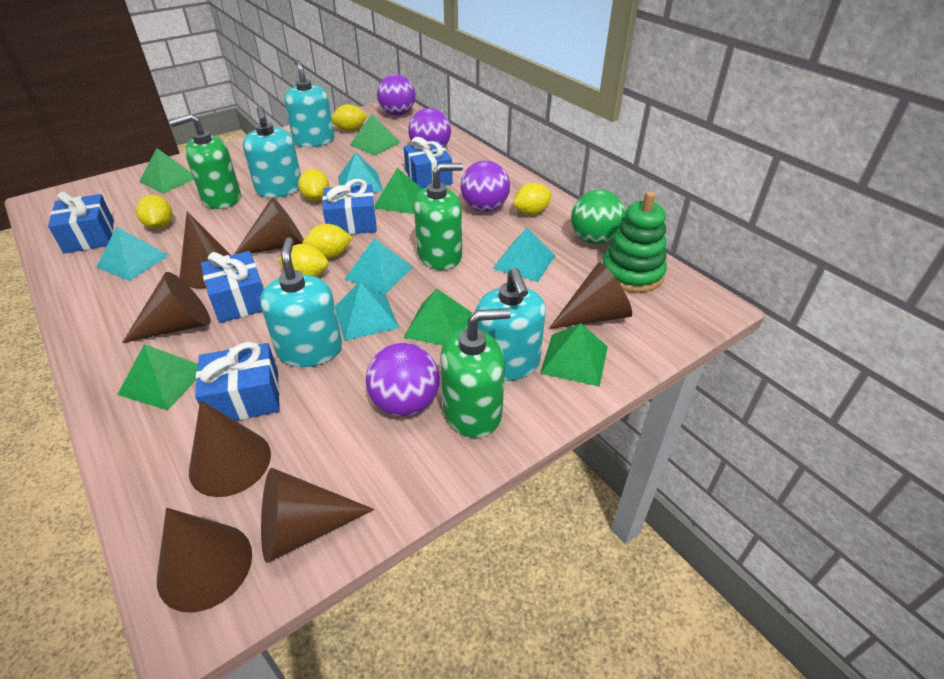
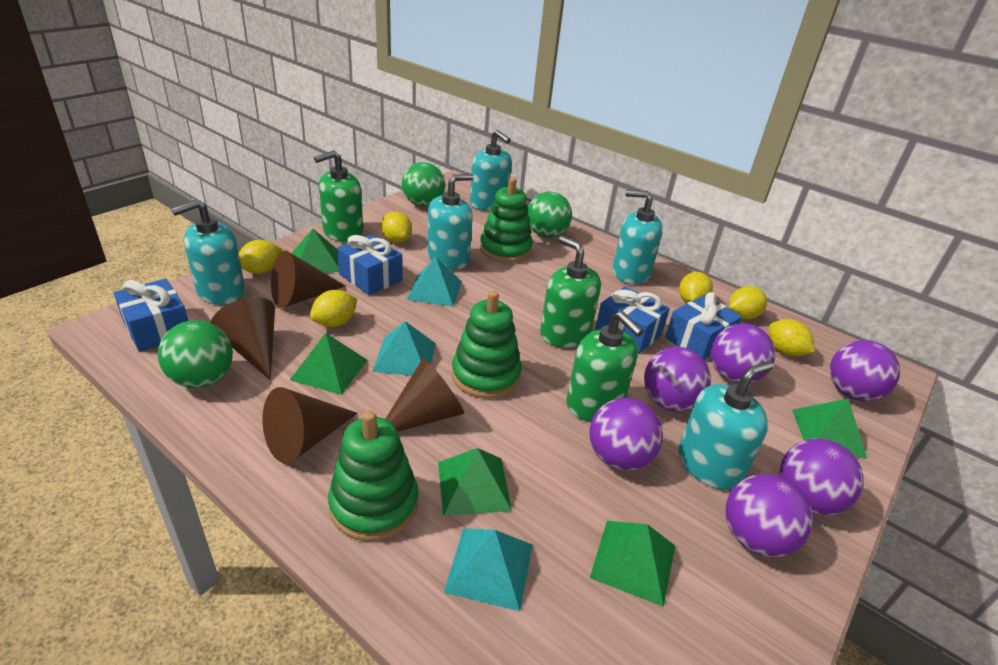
blue gift: [48,192,114,254] [195,342,280,421] [201,251,264,323] [322,179,377,235] [404,137,453,189] = 5 -> [114,279,188,352] [337,235,403,295] [595,286,670,353] [665,292,742,360] = 4
brown cone: [122,272,211,343] [157,508,252,613] [179,212,230,289] [189,400,271,497] [234,197,304,254] [261,468,374,563] [549,263,632,329] = 7 -> [211,297,275,380] [263,387,358,464] [271,250,345,308] [386,358,464,432] = 4
green ball: [571,190,626,244] = 1 -> [158,320,233,388] [402,162,445,207] [527,191,572,238] = 3
green pyramid: [117,344,198,410] [139,148,194,194] [350,114,401,155] [375,168,422,214] [403,289,472,345] [540,323,608,387] = 6 -> [290,333,367,395] [292,229,339,273] [438,448,512,516] [590,521,675,607] [792,399,867,459] = 5
green stacking toy: [602,191,667,293] = 1 -> [328,411,419,542] [452,291,522,399] [480,178,533,263] = 3
purple ball: [366,343,440,416] [377,74,415,116] [408,108,451,147] [461,161,510,212] = 4 -> [589,398,663,471] [644,347,711,412] [711,324,775,383] [726,474,813,557] [780,438,863,515] [830,340,900,401] = 6
turquoise pyramid: [96,226,169,281] [335,281,399,341] [338,152,383,193] [345,238,413,294] [493,228,555,282] = 5 -> [372,321,436,376] [407,257,462,307] [444,528,533,611] = 3
turquoise soap dispenser: [243,106,301,198] [260,237,342,367] [284,60,334,147] [475,268,546,381] = 4 -> [171,199,245,305] [427,174,473,269] [470,130,512,211] [613,190,663,284] [679,361,774,490] = 5

